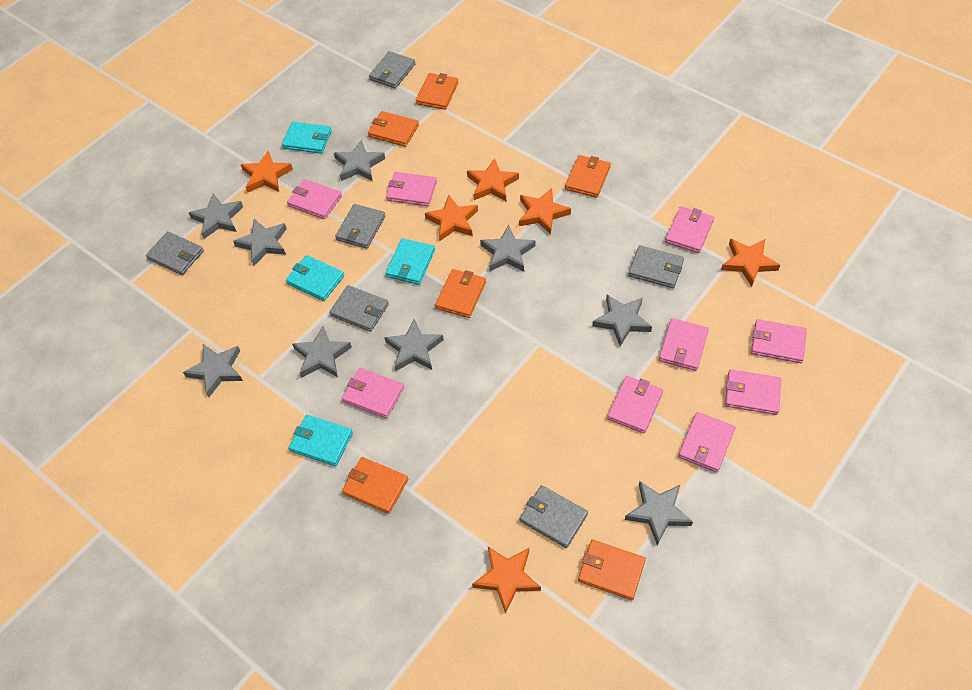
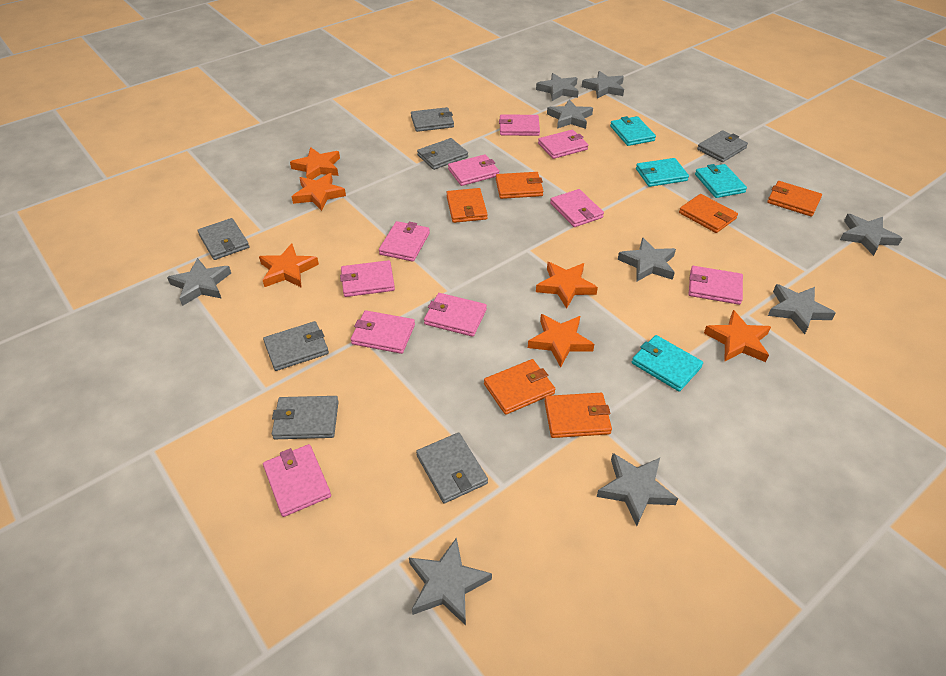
grey wallet: [146,231,204,275] [329,285,389,332] [335,204,386,249] [369,51,415,89] [520,485,588,548] [628,245,684,288] = 6 -> [198,218,249,260] [263,321,329,371] [272,396,339,439] [411,107,454,132] [416,432,488,503] [417,138,468,170] [697,130,748,162] = 7
pink wallet: [287,179,342,219] [342,368,404,418] [386,172,437,206] [607,376,663,434] [659,318,709,371] [665,206,714,253] [678,412,735,473] [725,370,781,415] [751,319,807,363] = 9 -> [263,444,331,517] [340,260,395,297] [351,310,415,354] [379,221,430,262] [424,293,487,337] [448,154,499,186] [499,114,540,136] [538,130,588,159] [550,189,604,227] [689,266,743,305] = 10

